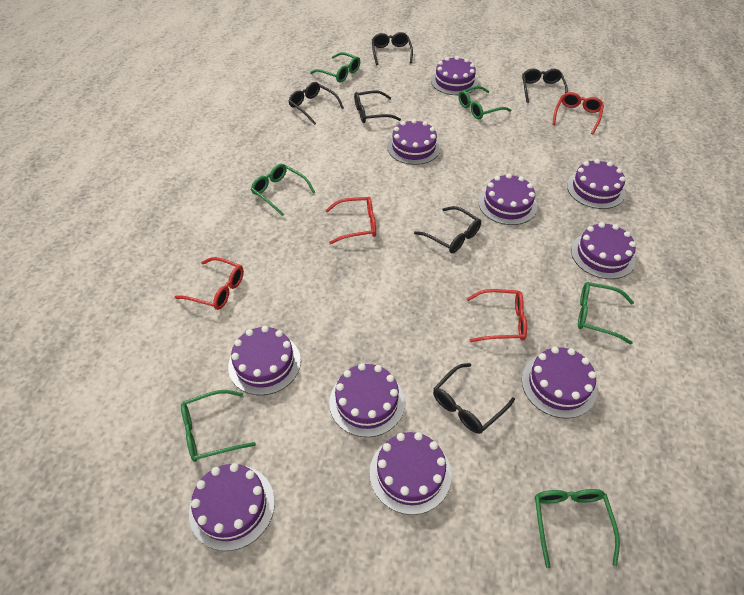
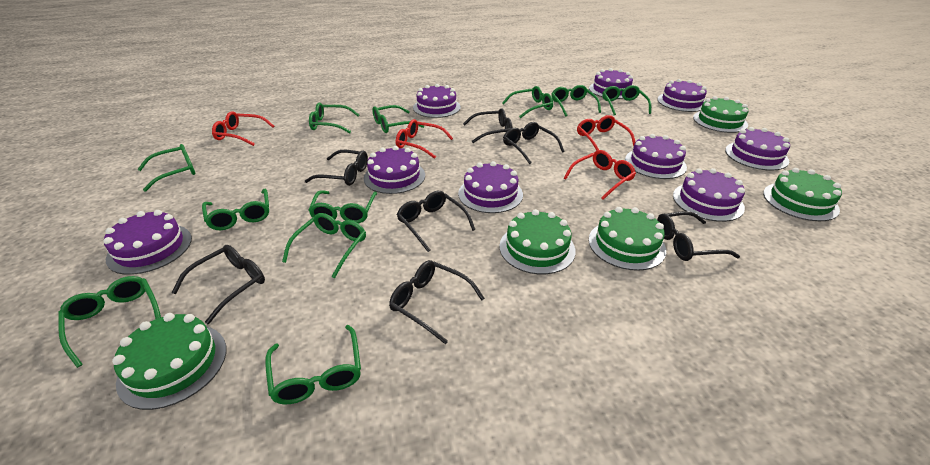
black glasses: [288,82,344,125] [354,90,401,123] [372,32,413,65] [414,206,481,253] [433,363,515,434] [522,68,568,103] = 6 -> [171,245,265,324] [305,150,368,186] [389,260,485,344] [397,191,476,252] [463,108,513,143] [503,122,564,164] [657,211,740,261] = 7
green cake: none = 0 -> [112,313,226,410] [499,209,576,274] [589,207,666,271] [693,96,748,133] [763,168,842,221] = 5
green glasses: [181,390,256,462] [251,164,316,216] [310,52,360,82] [458,86,511,119] [535,489,620,568] [578,282,634,345] = 6 -> [58,276,161,368] [138,144,196,192] [202,189,269,230] [265,325,361,405] [282,213,366,278] [308,190,377,223] [309,103,359,133] [373,105,424,133] [502,86,553,118] [551,85,601,117] [602,85,651,115] = 11
purple cake: [189,463,275,551] [228,326,301,395] [329,363,405,437] [370,432,451,515] [387,119,440,165] [431,56,478,95] [478,173,537,225] [522,347,597,419] [567,159,626,209] [571,222,636,279] = 10 -> [103,210,192,275] [364,146,425,194] [413,84,461,118] [458,161,523,213] [589,68,633,99] [625,134,687,179] [657,79,707,112] [673,168,745,222] [725,127,790,171] = 9

